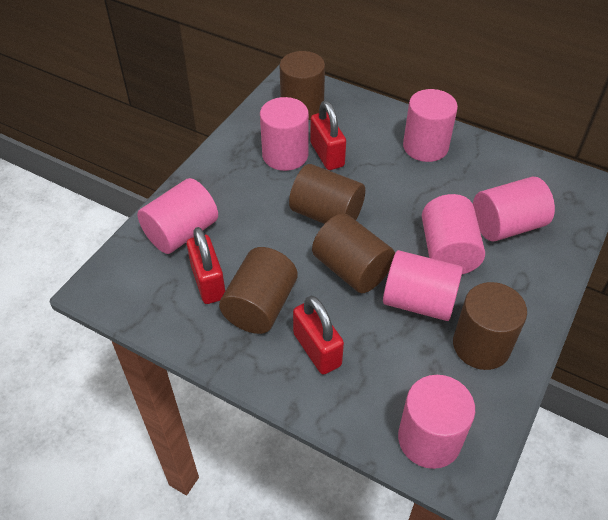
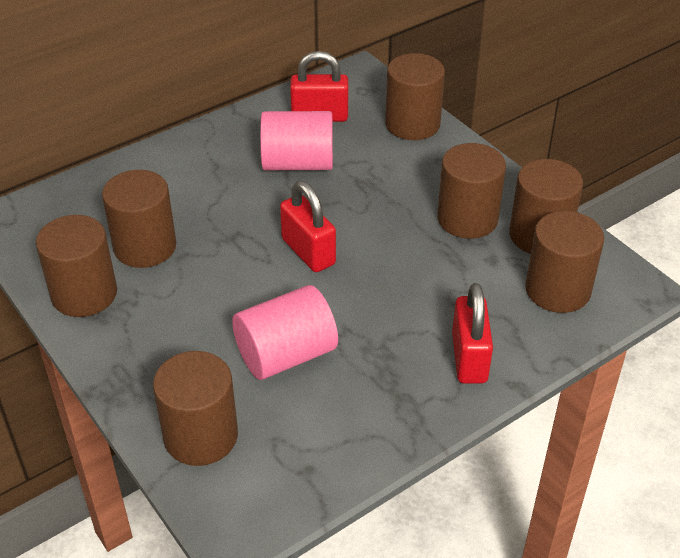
brown cylinder: [219,247,298,334] [280,51,325,120] [289,164,365,224] [312,213,395,293] [453,282,527,370] = 5 -> [36,215,117,317] [102,170,176,268] [153,351,238,466] [385,53,445,140] [437,143,506,239] [509,159,583,254] [525,211,604,313] = 7
pink cylinder: [137,178,218,254] [260,97,309,171] [383,250,463,321] [398,375,475,469] [403,89,458,162] [422,194,485,274] [473,176,555,241] = 7 -> [232,285,338,380] [260,111,333,170] = 2

